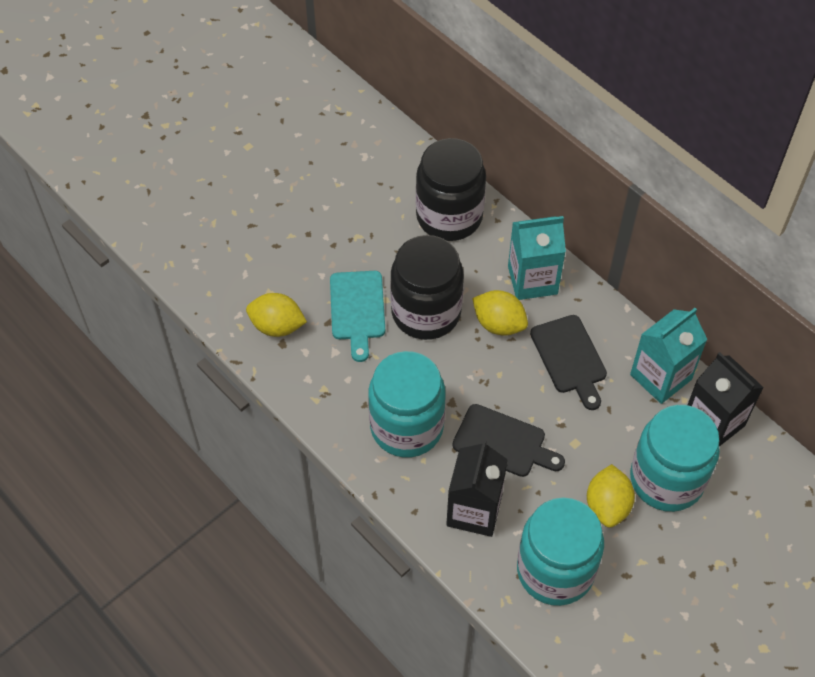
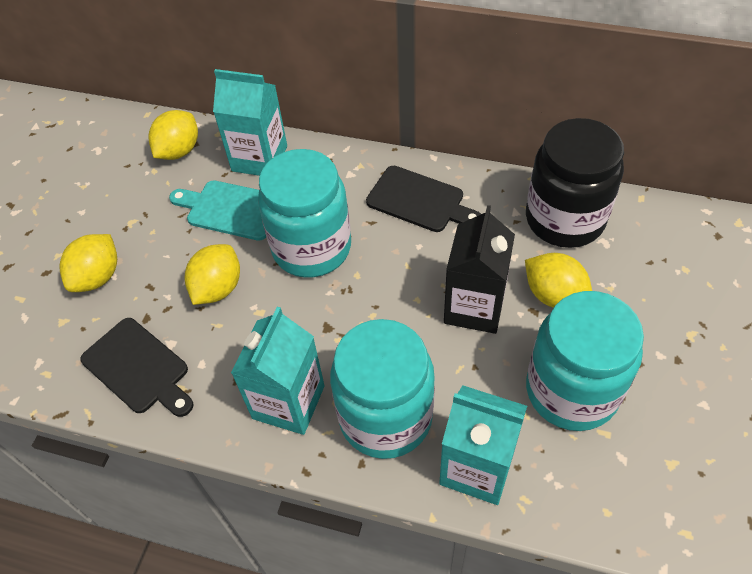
black carton: [446,440,508,537] [688,352,764,446] = 2 -> [444,205,515,334] = 1
black jar: [390,235,464,340] [416,138,486,241] = 2 -> [526,118,624,248] = 1
turquoise carton: [508,216,566,300] [630,308,707,404] = 2 -> [213,69,287,176] [231,307,325,435] [439,385,527,505] = 3
yellow lemon: [246,293,307,337] [472,290,528,336] [587,464,635,528] = 3 -> [59,234,117,292] [148,110,198,160] [185,244,240,305] [525,253,592,308] = 4

